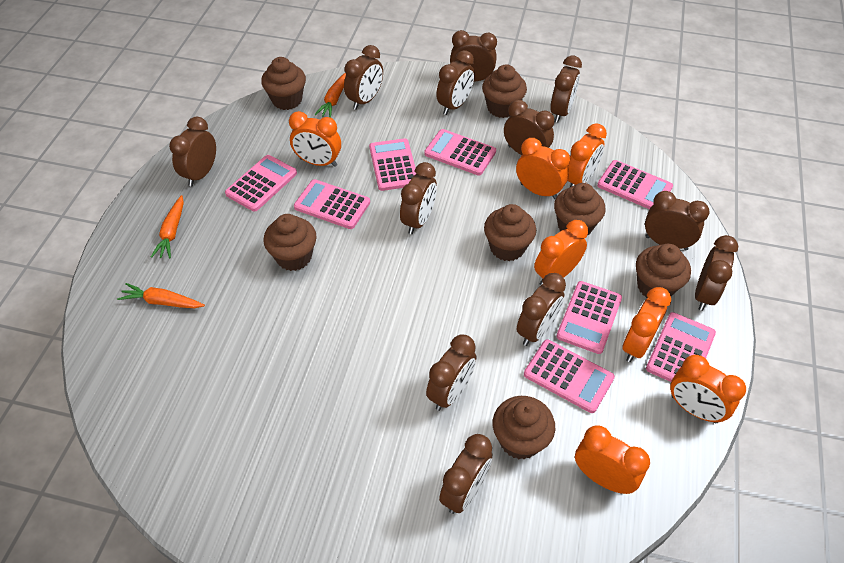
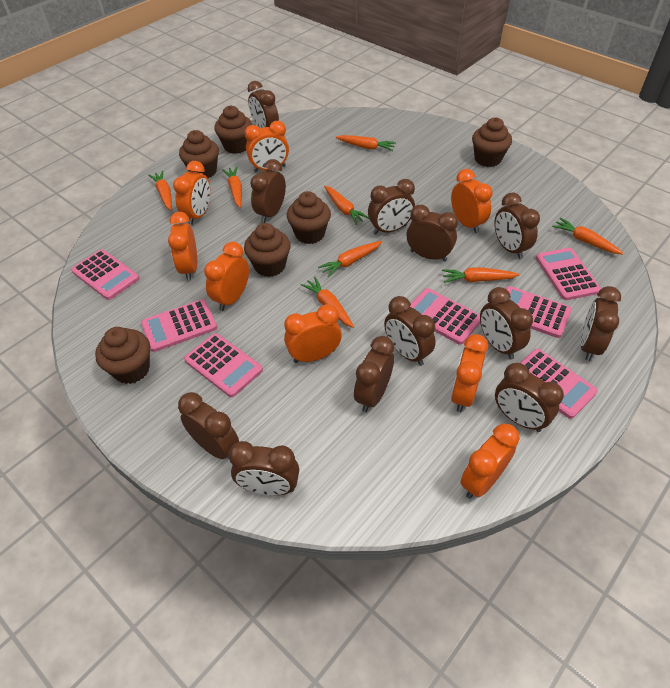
brown cupcake: [261,57,306,110] [264,214,317,271] [482,64,527,118] [484,204,536,261] [493,396,555,459] [554,183,606,236] [636,244,691,298] = 7 -> [95,327,150,384] [179,130,219,178] [214,106,252,154] [244,223,291,277] [287,191,331,244] [472,117,512,167] = 6
orange carrot: [117,283,205,308] [151,195,184,258] [314,73,346,118] = 3 -> [148,171,172,211] [222,167,242,208] [300,277,354,328] [318,241,382,277] [324,186,369,225] [336,135,396,151] [442,267,520,283] [552,218,623,254] = 8
orange clock: [289,111,341,167] [516,138,570,199] [534,220,588,285] [568,123,607,187] [575,425,650,494] [622,287,671,362] [670,355,746,423] = 7 -> [168,212,197,281] [173,161,211,225] [204,242,249,311] [245,121,289,172] [284,304,342,363] [451,169,493,233] [451,334,488,412] [460,424,520,499] = 8
pink calculator: [225,155,297,212] [294,179,370,229] [369,138,417,191] [424,129,496,176] [524,340,615,413] [556,281,622,354] [597,160,673,209] [646,312,716,382] = 8 -> [71,249,140,300] [141,299,217,352] [184,333,263,397] [410,288,480,345] [506,286,572,338] [520,349,598,419] [536,248,601,300] = 7

